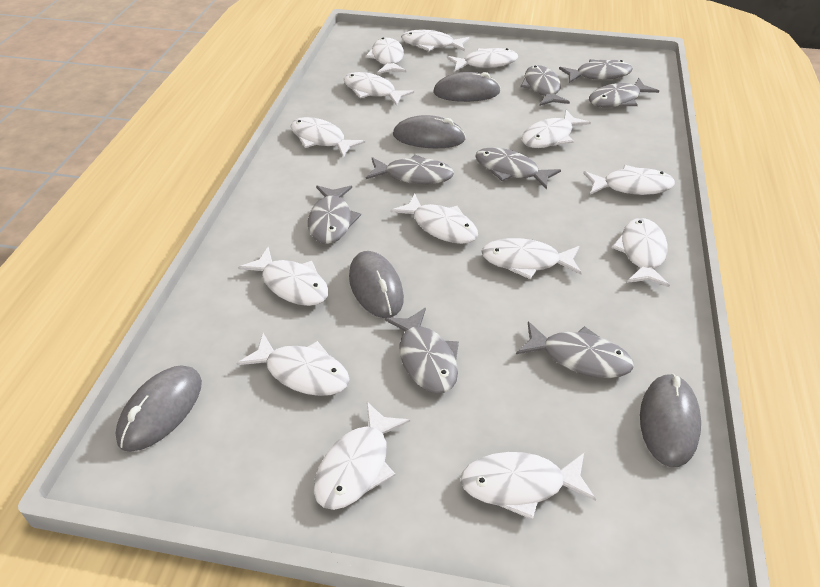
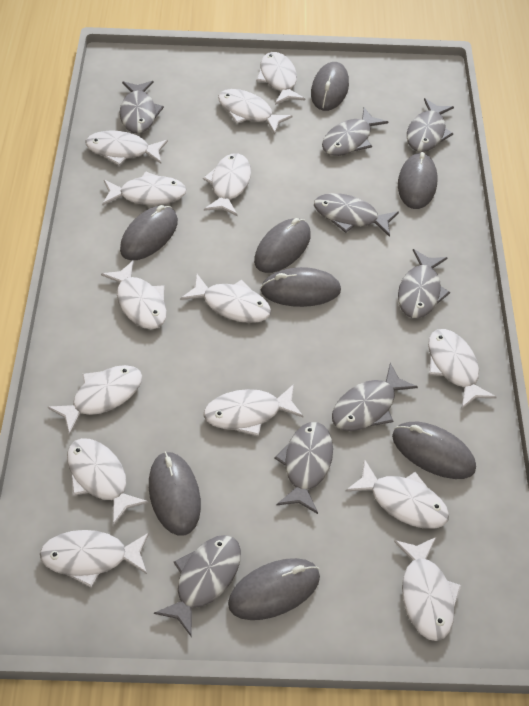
grey mouse: [116,365,202,452] [349,251,404,318] [393,115,466,148] [433,72,501,102] [640,374,701,467] = 5 -> [120,205,178,260] [149,451,201,536] [228,558,320,620] [254,218,311,273] [260,267,341,307] [311,62,349,111] [392,422,476,479] [398,152,438,209] = 8

